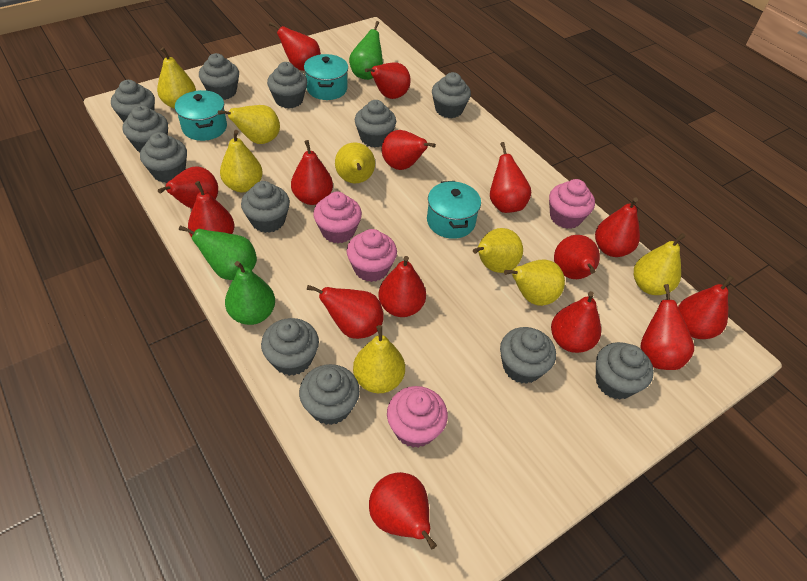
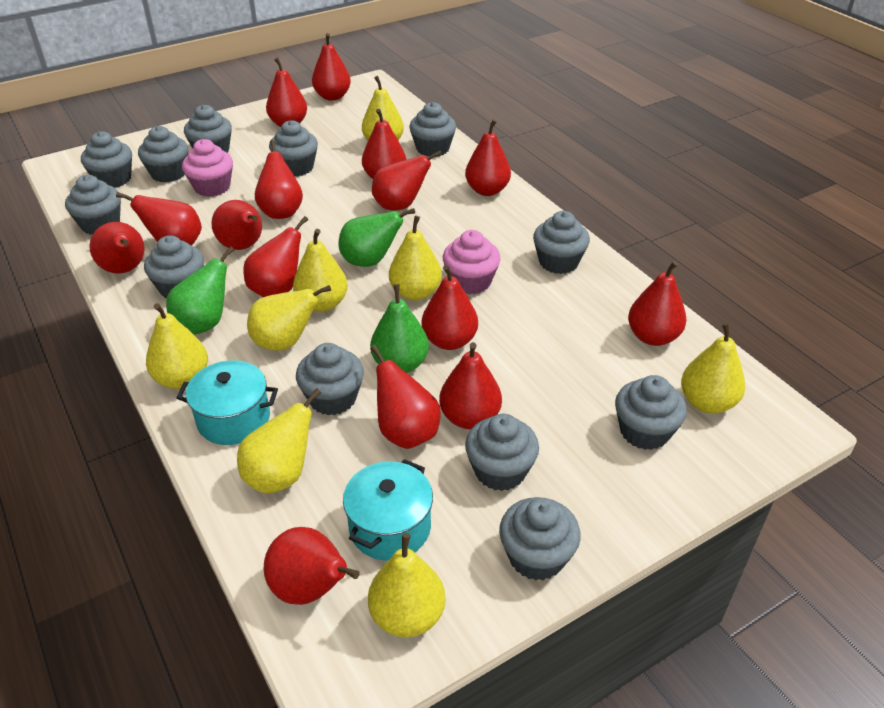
pink cupcake: [313,192,362,243] [347,229,397,282] [387,386,448,448] [549,179,595,229] = 4 -> [182,139,233,197] [443,230,500,295] = 2
turquoise pot: [175,90,227,141] [304,54,348,100] [427,181,481,239] = 3 -> [177,360,278,445] [343,459,433,561] = 2

